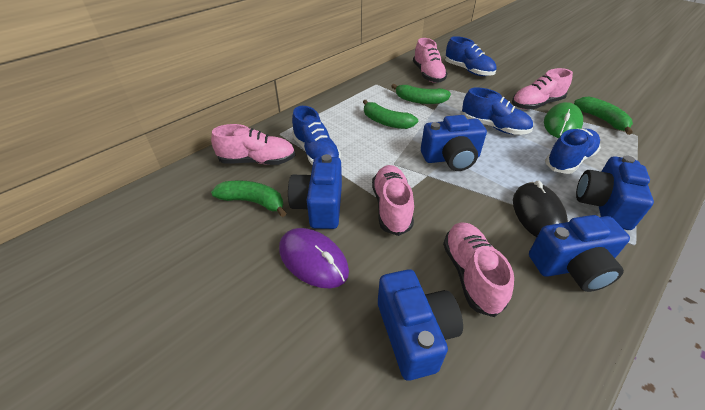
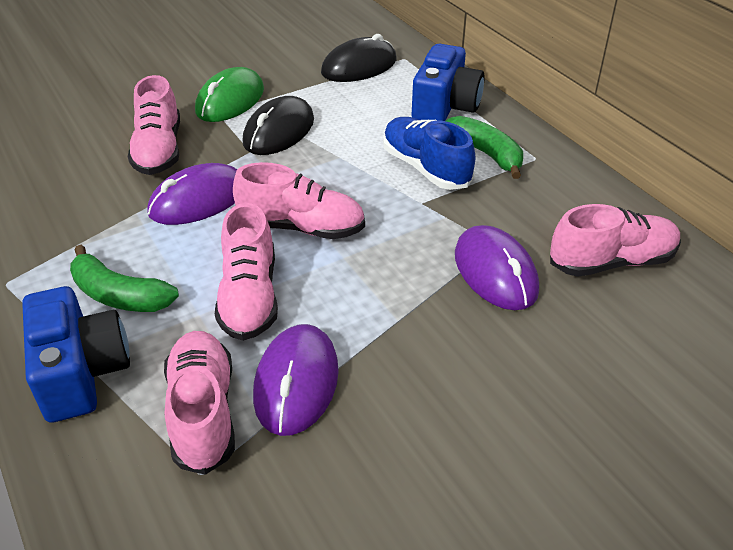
black mouse: [513,181,568,237] = 1 -> [243,96,314,155] [321,34,397,82] = 2
blue camera: [288,154,342,229] [378,269,463,381] [421,115,487,171] [529,215,630,292] [576,155,654,230] = 5 -> [22,286,130,423] [412,44,485,121] = 2
blue shoe: [292,106,341,165] [445,36,497,76] [462,87,533,135] [545,129,601,174] = 4 -> [383,117,475,190] = 1
green banana: [211,180,287,217] [363,100,418,129] [391,84,451,104] [574,96,633,135] = 4 -> [70,245,179,312] [446,116,523,179] = 2
purple mouse: [279,228,349,288] = 1 -> [147,163,237,225] [253,324,339,436] [455,225,539,310] = 3

